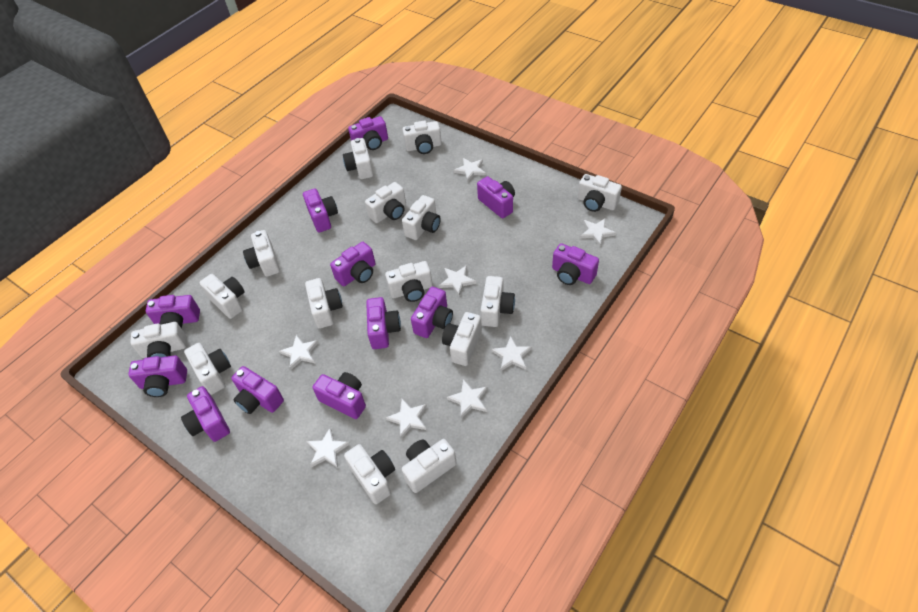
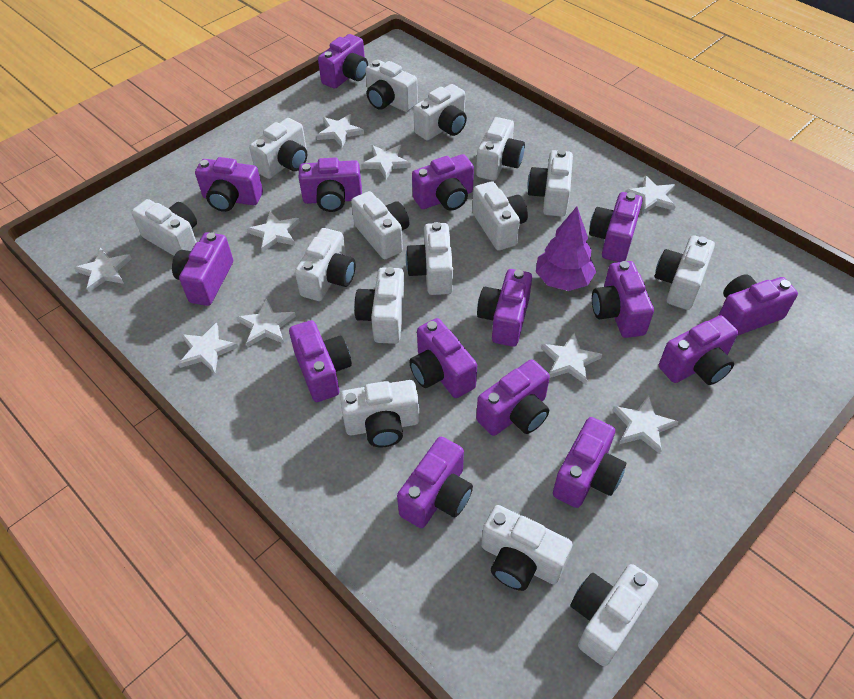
purple camera: [128,356,187,397] [146,295,200,329] [181,386,230,442] [231,366,284,414] [303,188,338,232] [313,372,366,419] [330,242,375,286] [348,116,388,150] [366,297,401,349] [411,287,453,338] [477,176,515,218] [552,243,599,285] = 12 -> [172,232,233,306] [195,157,263,212] [289,320,352,402] [299,158,362,212] [318,34,368,89] [397,437,473,528] [409,318,477,398] [412,154,474,210] [476,359,550,436] [477,269,532,347] [553,417,626,508] [589,192,643,262] [592,261,654,338] [659,315,738,385] [718,274,798,336] = 15
purple tree: none = 0 -> [536,207,596,291] = 1
white star: [279,335,319,370] [306,428,350,468] [386,399,427,438] [439,265,476,296] [447,379,488,418] [454,158,486,182] [491,336,532,371] [580,219,616,246] = 8 -> [74,248,132,292] [178,323,238,373] [237,299,296,347] [247,211,300,252] [316,114,364,148] [361,145,411,179] [541,333,602,385] [613,395,679,454] [625,175,676,214] = 9

